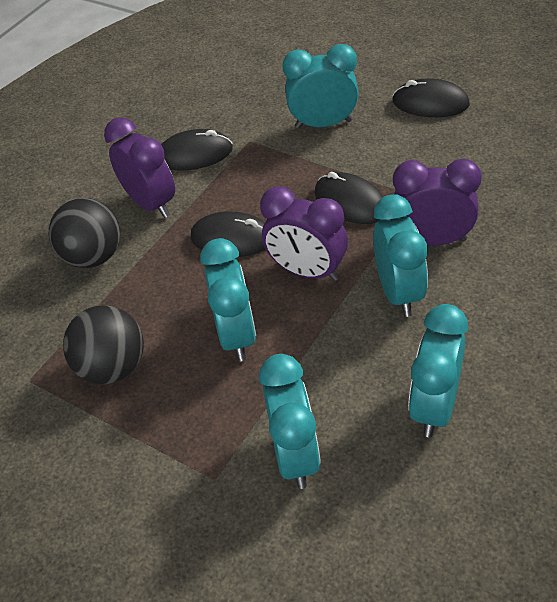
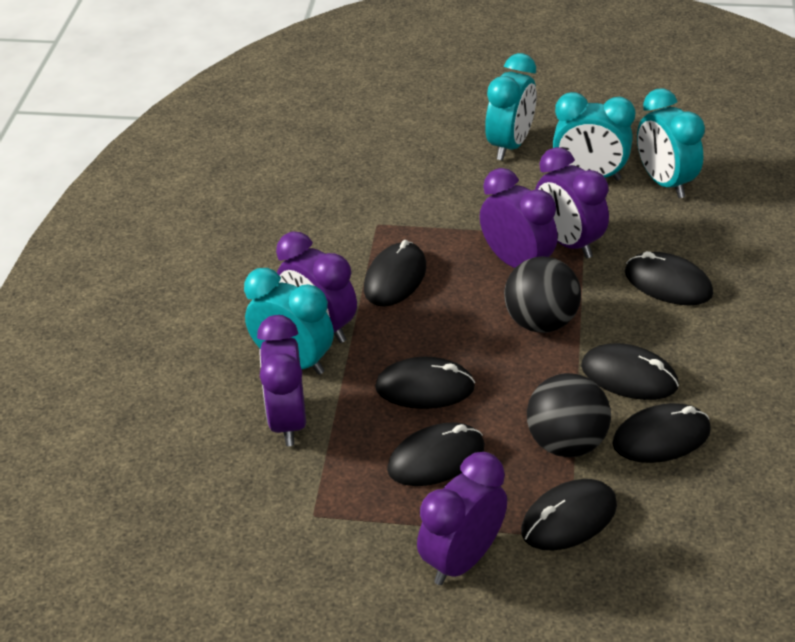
black mouse: [161,129,233,170] [191,211,266,257] [315,172,384,224] [392,78,470,117] = 4 -> [364,240,426,307] [375,357,475,409] [387,422,485,486] [521,479,617,551] [581,343,679,400] [612,403,711,463] [625,251,713,306] = 7
purple clock: [104,117,175,218] [260,186,348,281] [393,159,482,246] = 3 -> [257,315,306,446] [276,232,357,343] [417,452,507,585] [480,168,558,268] [535,147,609,258] = 5
turquoise clock: [200,238,256,361] [259,354,321,489] [282,44,359,129] [373,194,428,317] [408,304,468,437] = 5 -> [244,268,334,375] [485,53,537,160] [553,92,635,181] [637,88,705,198] = 4

